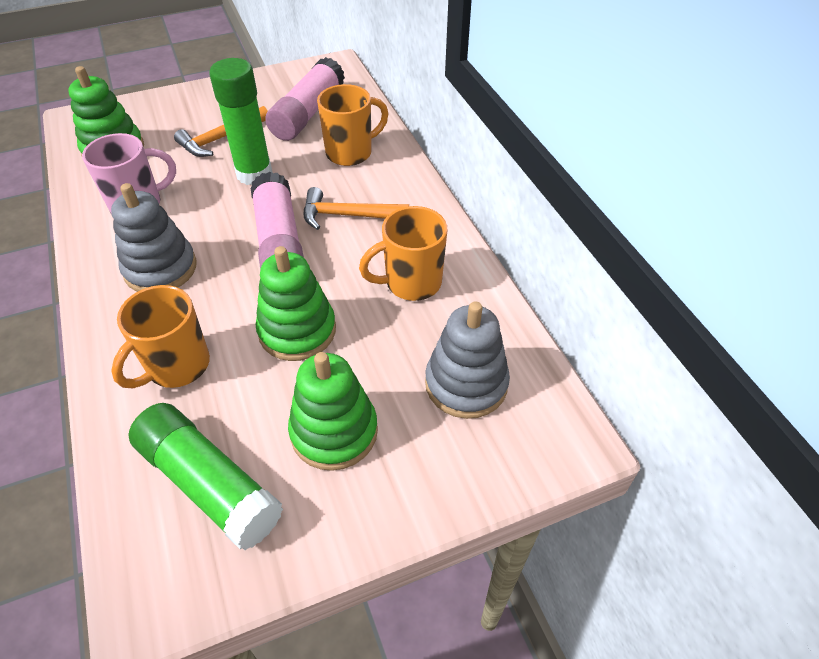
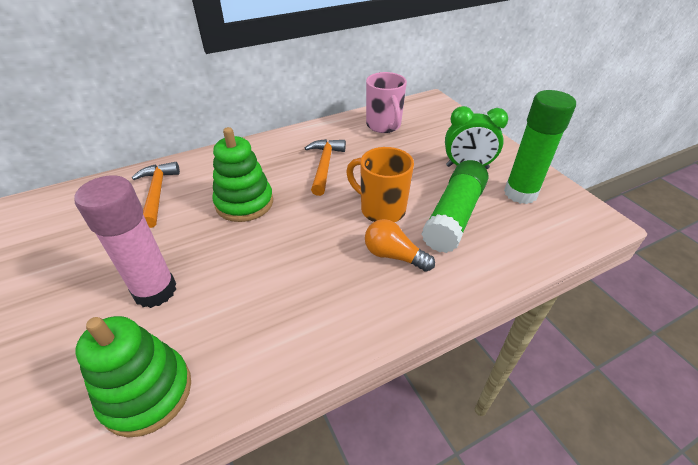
green clock: none = 0 -> [445,106,508,169] = 1
green stacking toy: [68,66,144,156] [256,246,336,361] [288,352,378,471] = 3 -> [76,316,191,438] [212,127,273,222] = 2
grey stacking toy: [111,183,197,292] [425,301,510,419] = 2 -> none = 0
orange light bulb: none = 0 -> [365,219,435,272] = 1
orange mug: [112,285,210,388] [317,84,389,166] [359,206,447,301] = 3 -> [346,147,414,222] = 1
pink glue stick: [251,172,304,270] [265,57,345,141] = 2 -> [74,175,176,308] = 1

